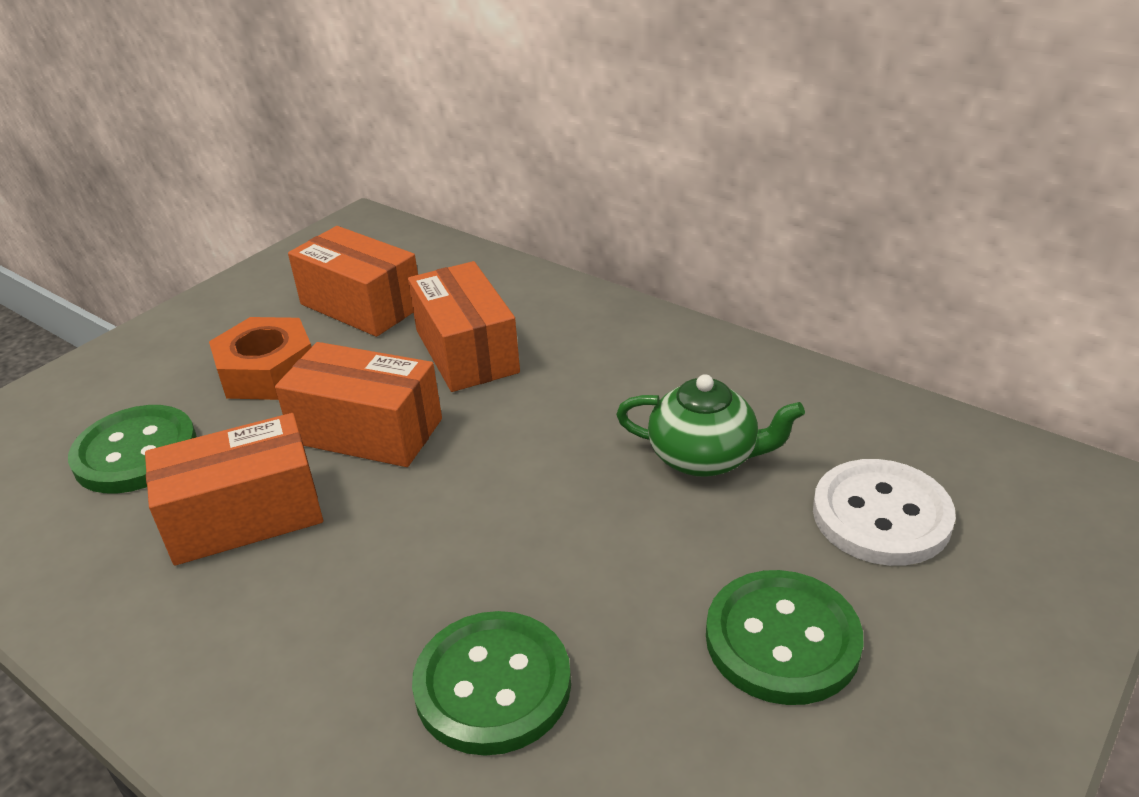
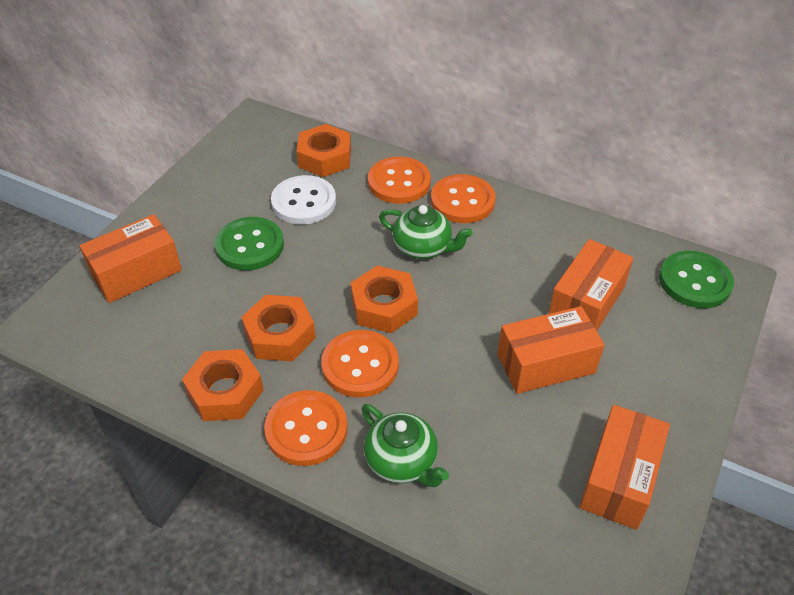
green button: [68,405,197,493] [412,611,571,756] [706,570,863,705] = 3 -> [215,217,284,271] [659,251,734,308] = 2
green teapot: [616,374,805,477] = 1 -> [361,404,449,487] [379,205,473,259] = 2
orange button: none = 0 -> [264,390,347,466] [321,330,399,397] [368,156,431,204] [431,174,496,223] = 4
orange nut: [209,317,312,400] = 1 -> [182,349,264,421] [241,295,316,362] [297,124,351,177] [351,266,418,333] = 4

